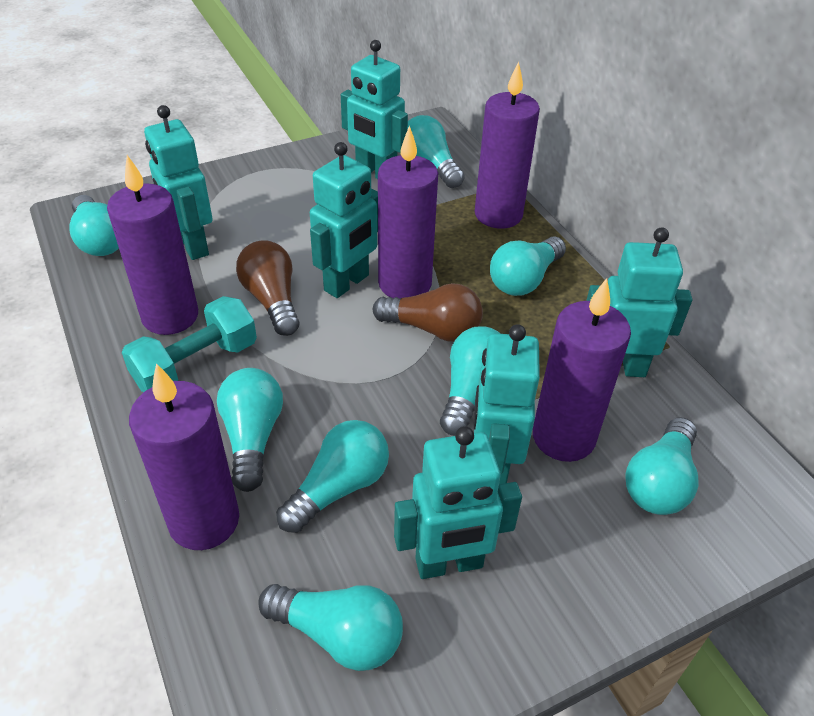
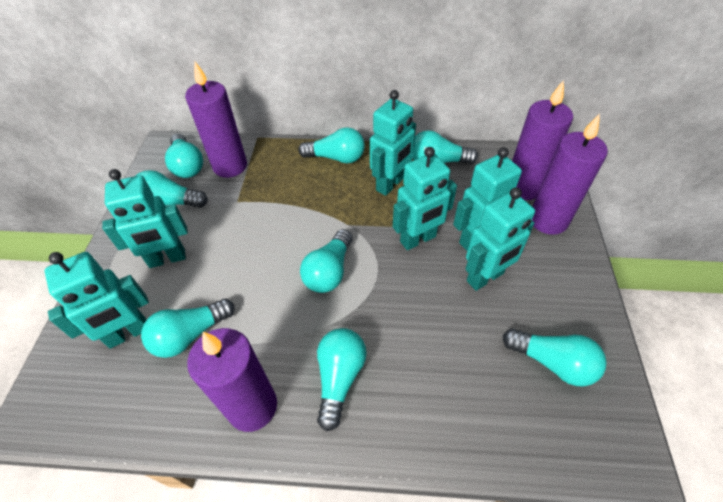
brown light bulb: [236,240,299,336] [372,283,483,342] = 2 -> none = 0
purple candle: [107,155,198,335] [129,363,239,550] [378,125,438,298] [475,61,540,229] [533,278,631,462] = 5 -> [185,60,247,178] [187,328,277,432] [512,80,573,200] [532,114,608,235] = 4
turquoise dumbbell: [122,296,257,392] = 1 -> none = 0

